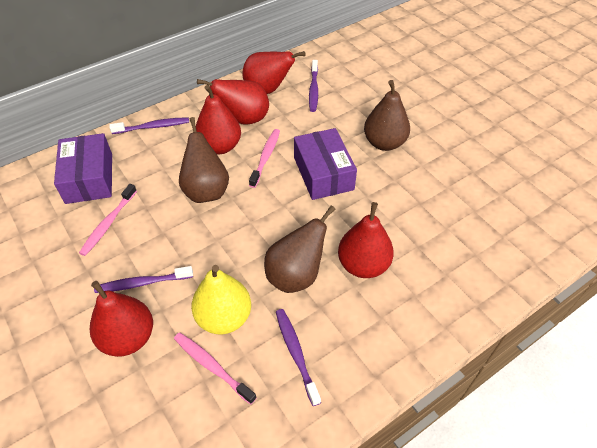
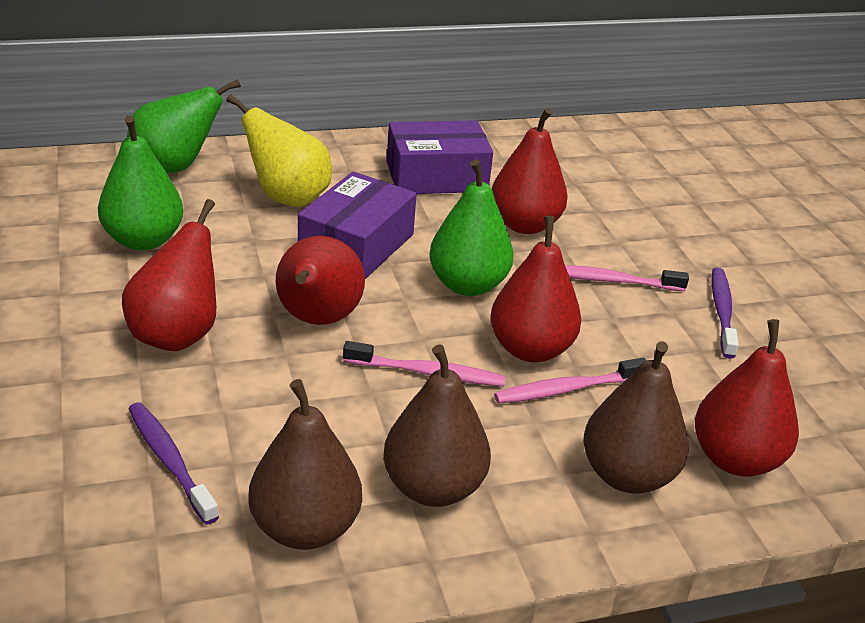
green pear: none = 0 -> [98,115,183,250] [127,79,241,173] [429,159,514,296] = 3
purple toothbrush: [94,266,193,293] [109,117,189,134] [276,309,321,406] [309,60,318,112] = 4 -> [129,402,219,525] [712,267,739,359] = 2

